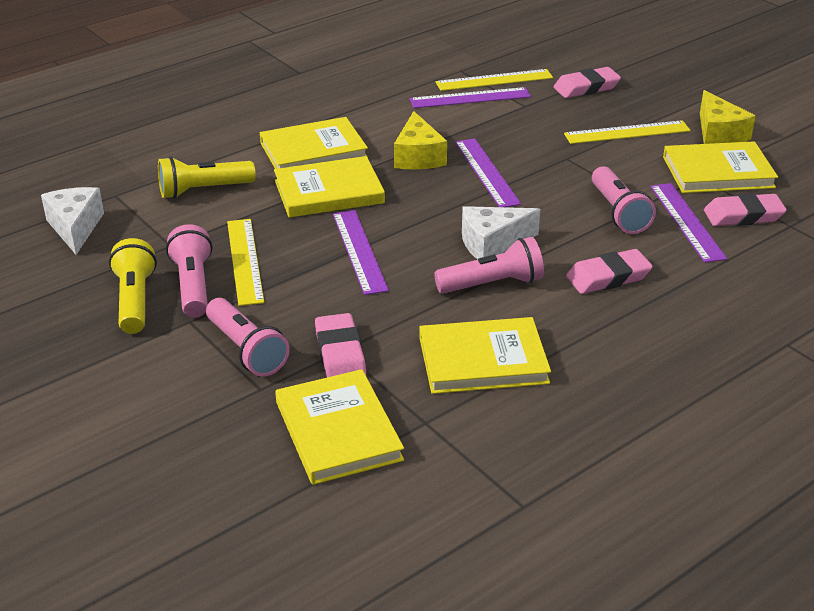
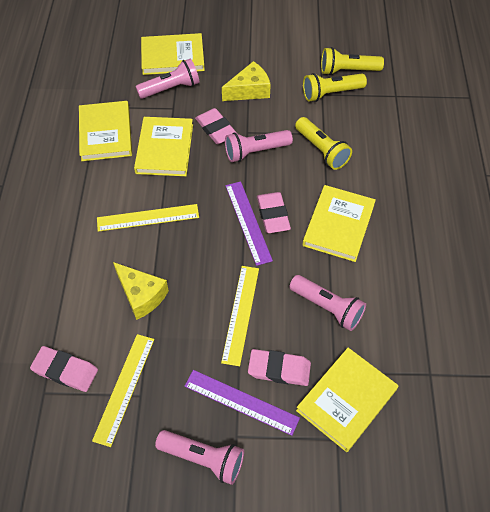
purple ruler: [333,210,389,295] [410,87,531,108] [455,138,521,207] [650,183,727,263] = 4 -> [184,370,300,436] [225,181,273,266] = 2
white cheese: [41,187,104,255] [462,206,540,259] = 2 -> none = 0
yellow flashlight: [109,238,157,334] [158,156,256,199] = 2 -> [295,117,352,170] [303,73,367,102] [321,47,384,75] = 3

